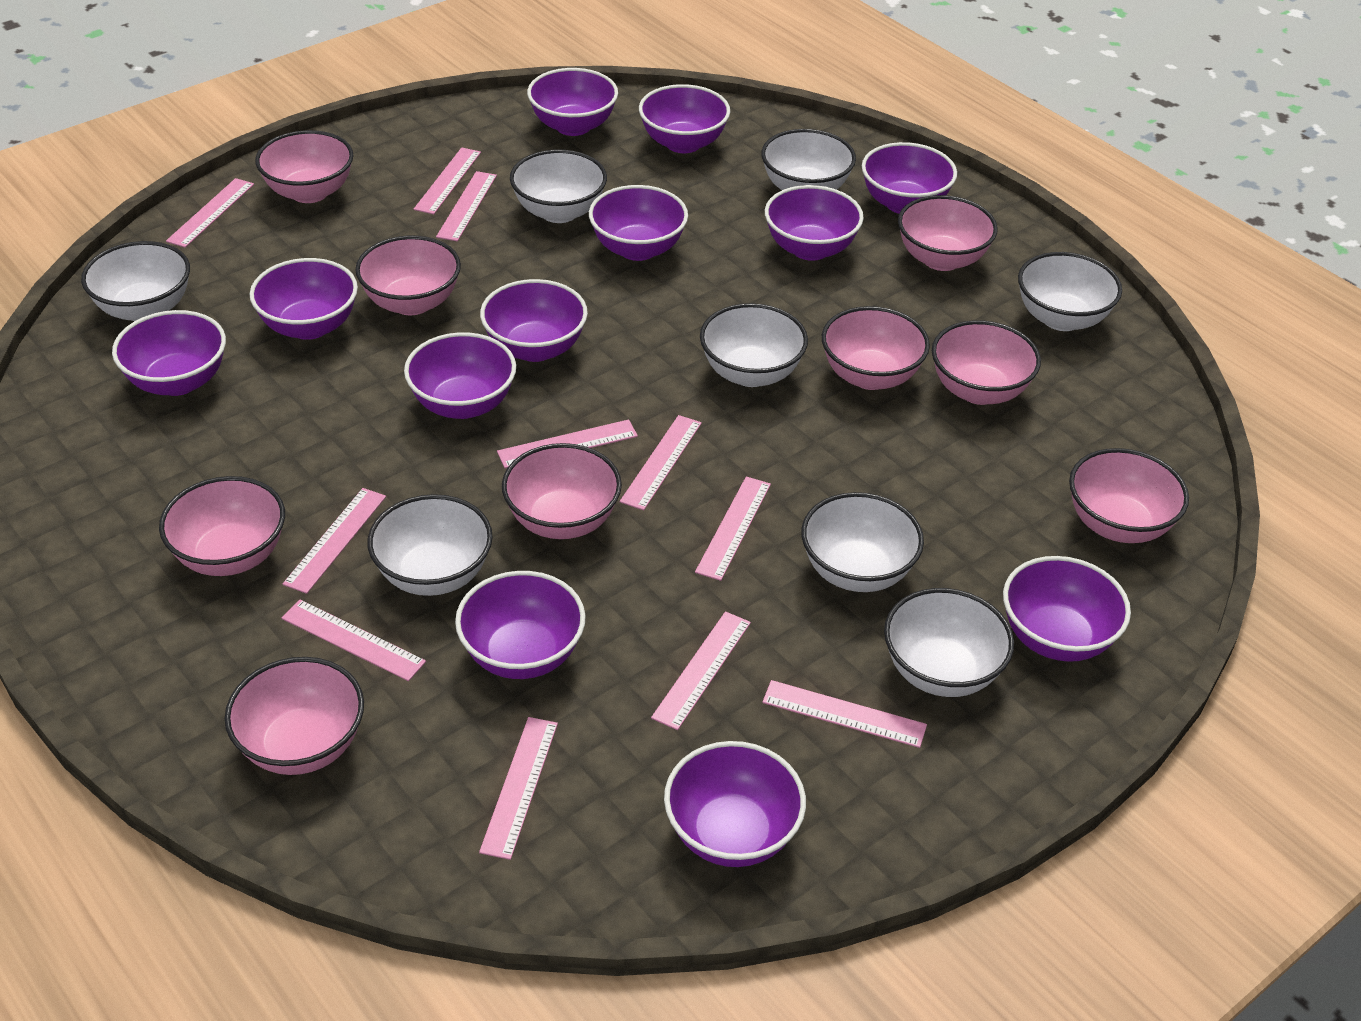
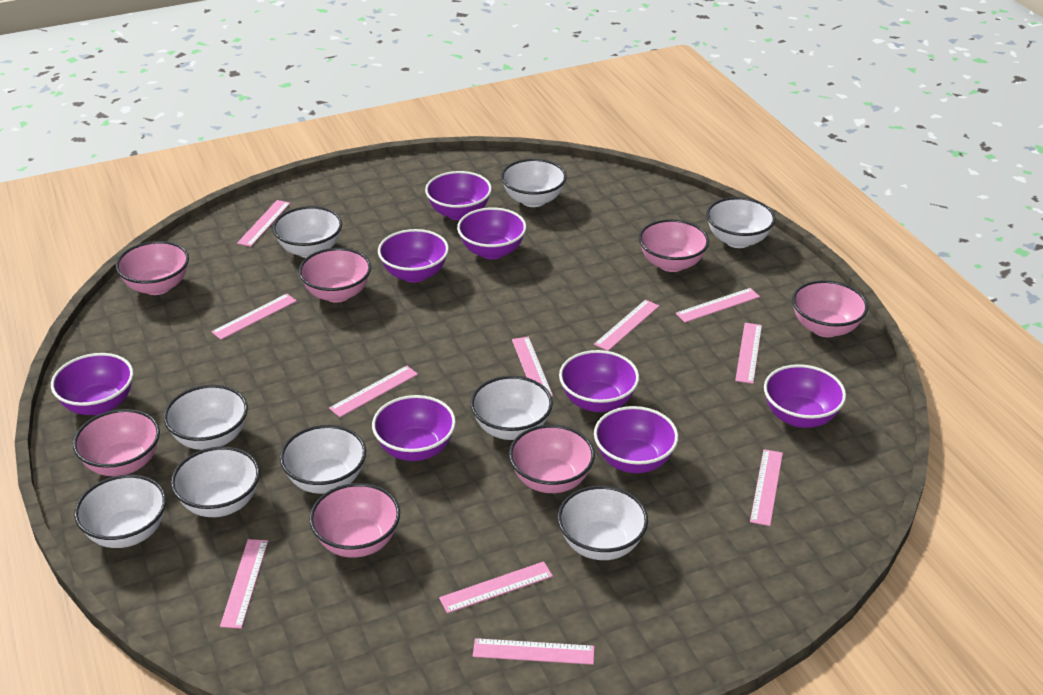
pink bowl: [159,476,285,576] [225,657,364,775] [255,130,354,203] [355,236,461,315] [502,443,622,539] [822,306,930,390] [898,195,998,271] [932,320,1041,405] [1069,448,1189,543] = 9 -> [73,409,160,476] [116,241,189,295] [298,248,371,302] [309,483,400,558] [509,425,595,493] [639,219,709,272] [792,280,868,337] = 7
purple bowl: [112,310,226,396] [250,258,358,340] [404,332,516,419] [455,571,586,679] [480,279,588,362] [527,68,618,136] [589,185,688,261] [639,84,730,153] [664,741,806,867] [765,185,864,261] [862,142,957,214] [1003,556,1131,662] = 12 -> [51,353,133,415] [372,395,456,461] [378,229,449,283] [425,171,492,220] [457,207,526,259] [559,350,639,412] [594,406,678,473] [764,364,846,428] = 8
white bowl: [81,241,190,321] [367,494,493,596] [510,150,607,223] [700,303,808,387] [761,129,856,190] [801,492,924,592] [884,588,1014,697] [1018,252,1122,331] = 8 -> [74,474,166,548] [164,385,248,450] [171,446,260,517] [273,206,342,258] [280,425,366,494] [471,376,553,440] [501,159,567,207] [558,486,648,560] [706,197,775,248] = 9

